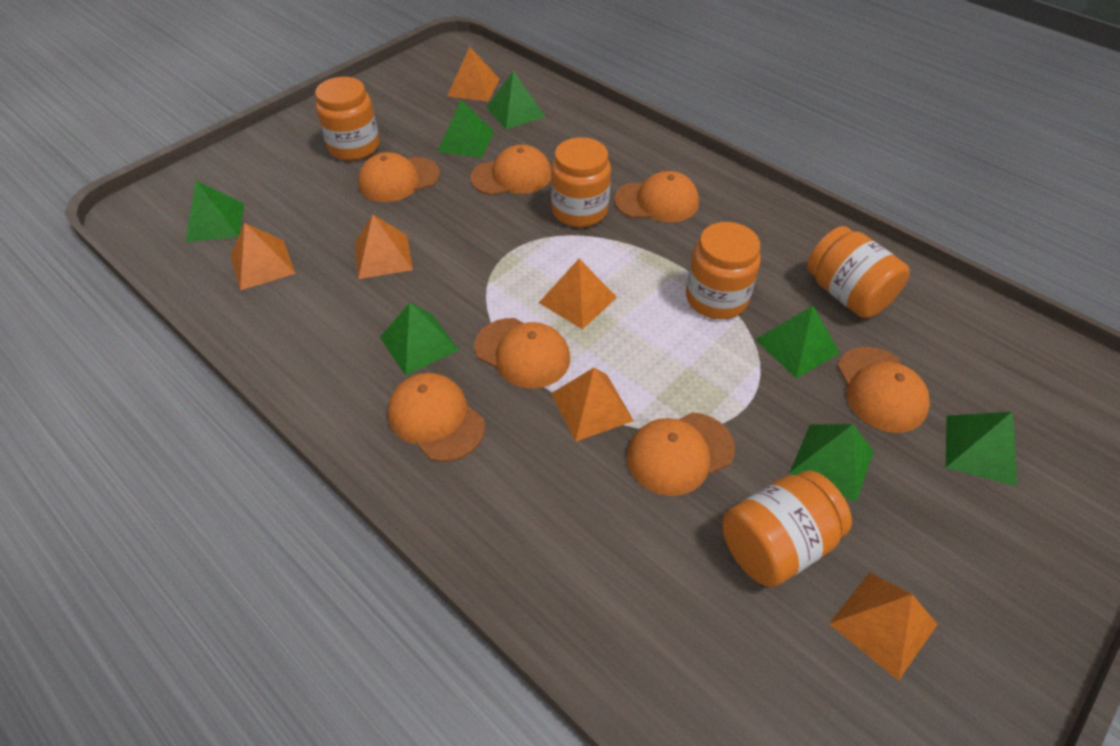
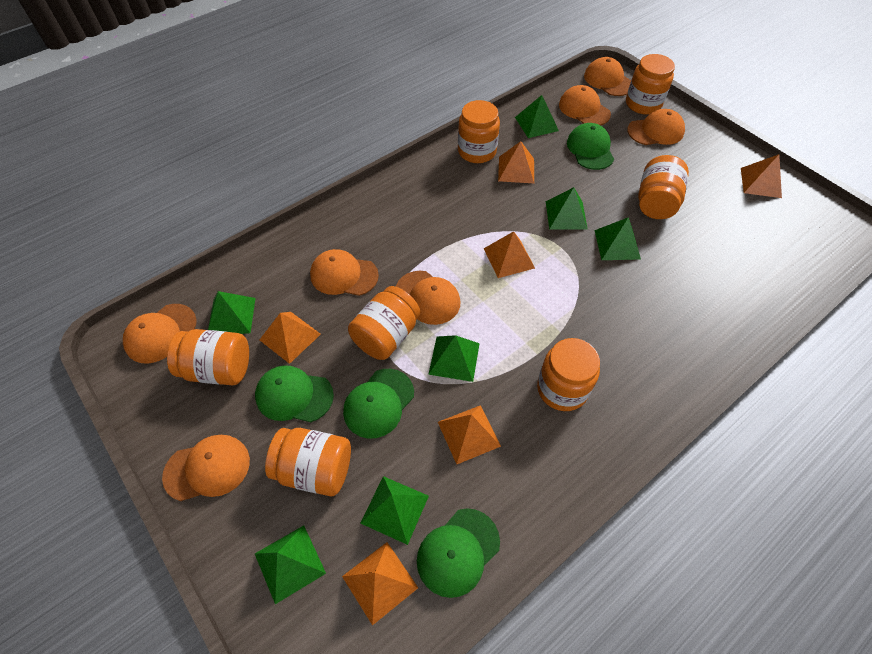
green cap: none = 0 -> [255,365,334,422] [343,369,414,438] [417,508,500,598] [567,123,614,170] = 4
orange jar: [315,77,380,161] [551,137,611,227] [686,222,761,319] [722,470,852,587] [807,226,910,318] = 5 -> [167,329,249,385] [265,428,351,496] [348,286,420,360] [458,100,500,163] [537,338,600,411] [626,54,675,115] [638,155,689,219] = 7

